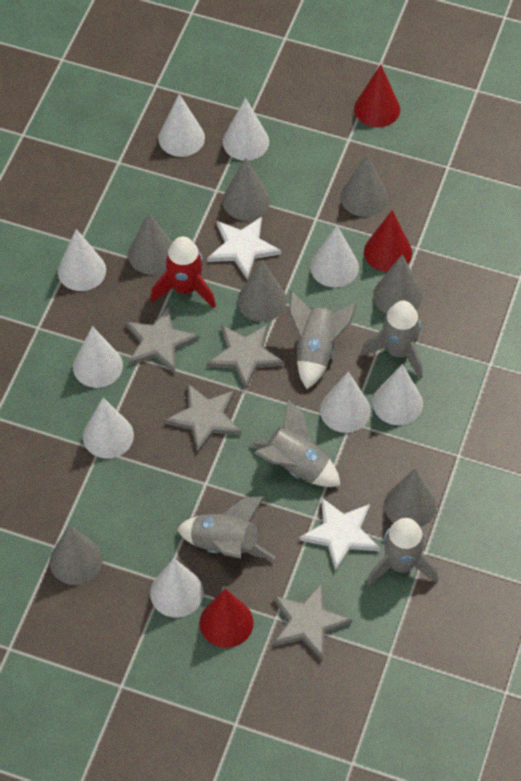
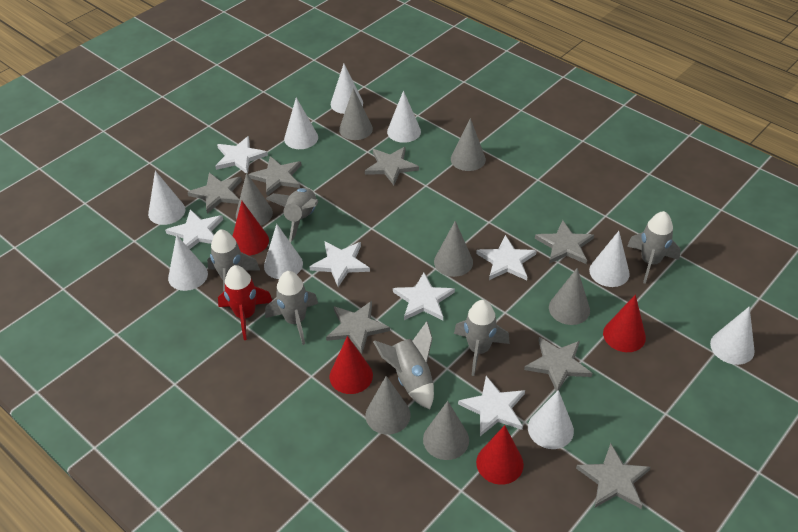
grey rocket: [177,496,275,560] [250,399,341,487] [289,291,357,389] [361,301,422,379] [367,518,438,586] = 5 -> [207,229,260,292] [265,271,318,345] [266,188,319,242] [373,321,434,409] [454,300,510,376] [627,211,681,284] = 6
grey star: [125,306,199,374] [164,384,242,453] [207,324,284,389] [273,582,352,661] = 4 -> [187,172,242,214] [248,156,302,196] [326,301,390,354] [365,147,419,185] [524,337,592,392] [535,220,594,264] [576,443,651,509] = 7
red cone: [200,589,254,648] [354,65,400,127] [364,210,412,272] = 3 -> [233,201,269,256] [329,336,373,394] [476,425,524,485] [603,295,646,352] = 4
white star: [207,217,281,280] [299,497,380,572] = 2 -> [165,209,223,249] [215,136,268,174] [310,241,370,287] [393,273,455,320] [458,376,525,436] [476,235,537,280] = 6

